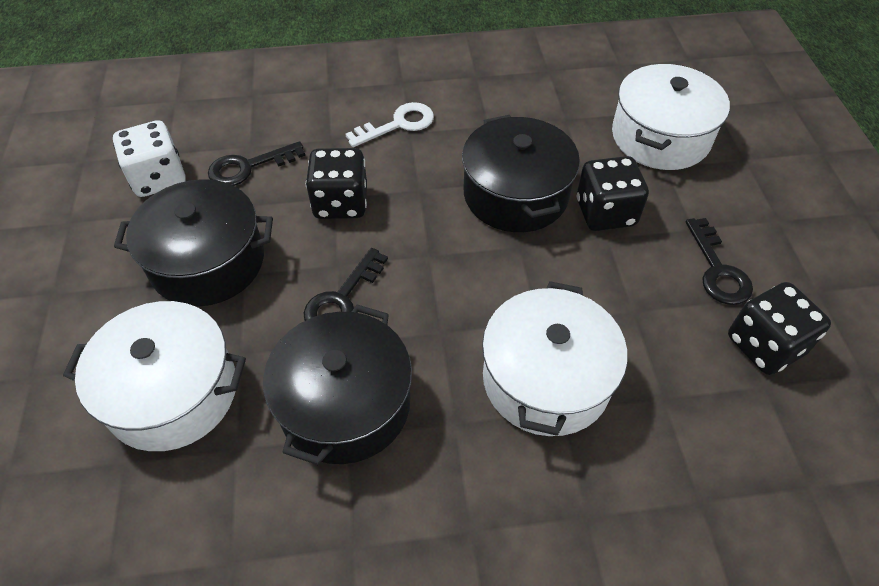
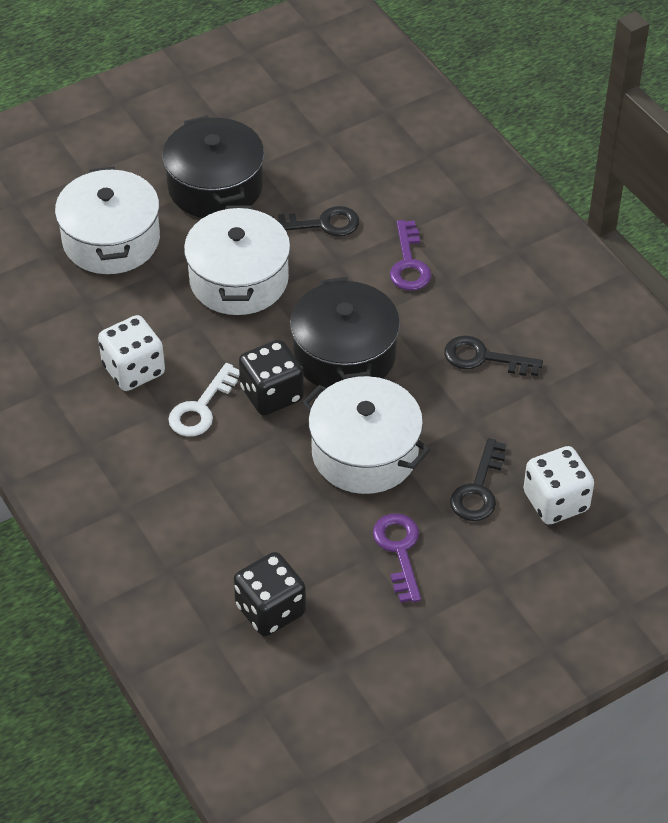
black dice: [306,148,367,219] [577,156,649,231] [728,282,831,375] = 3 -> [233,552,306,636] [239,340,304,416] = 2
black pot: [114,179,273,307] [263,305,412,465] [462,115,580,232] = 3 -> [162,115,264,218] [290,277,400,388] = 2
purple key: none = 0 -> [373,513,421,603] [390,220,432,291] = 2
white dice: [113,120,185,197] = 1 -> [98,315,165,391] [524,446,594,524] = 2

